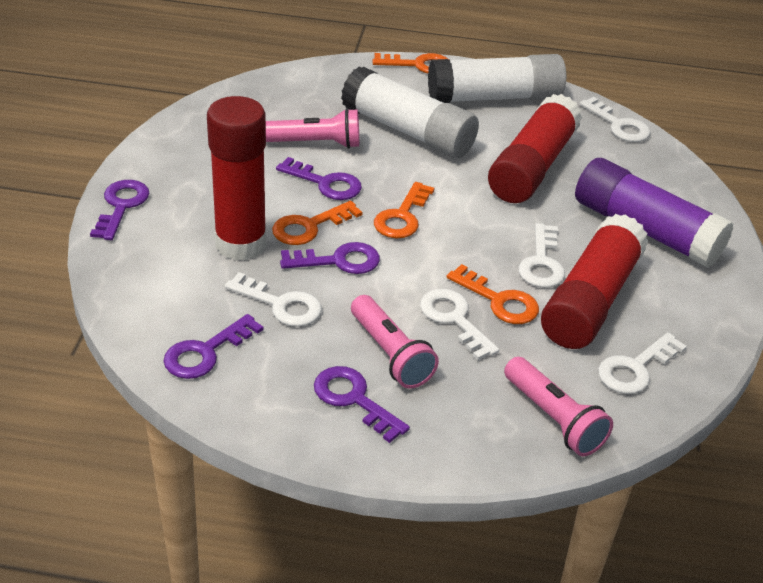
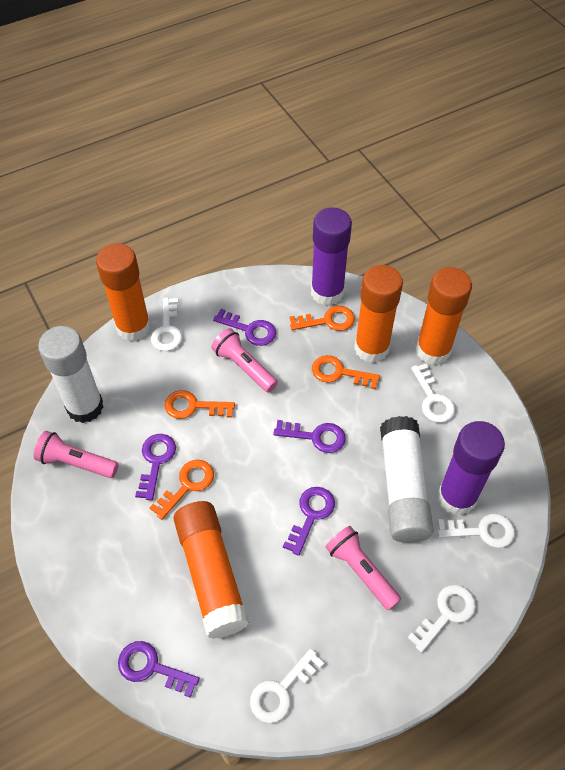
orange glue stick: none = 0 -> [96,243,151,341] [173,501,249,639] [354,265,403,363] [416,267,472,365] = 4
purple glue stick: [575,158,733,268] = 1 -> [311,207,352,306] [438,421,505,515] = 2
red glue stick: [207,96,267,261] [488,94,582,203] [541,214,649,349] = 3 -> none = 0

